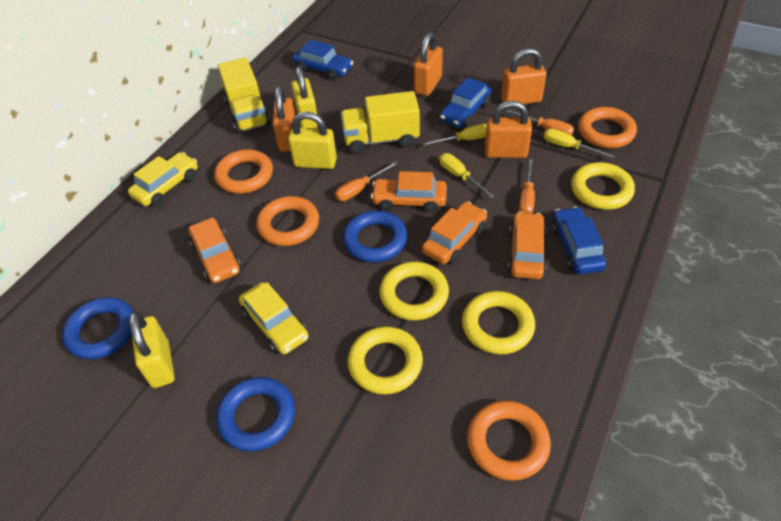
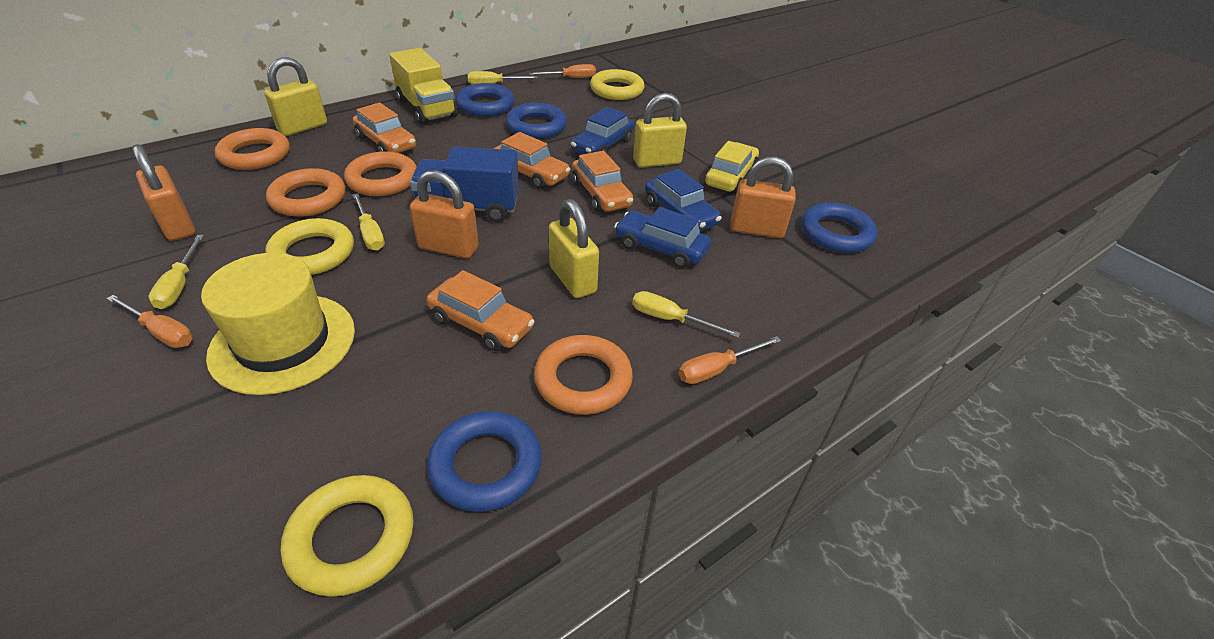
blue ring: [62,297,133,359] [216,377,295,452] [343,211,407,263] = 3 -> [427,411,542,512] [456,83,515,117] [506,103,567,139] [801,203,878,253] = 4
blue truck: none = 0 -> [410,147,519,222] = 1
orange padlock: [273,86,295,152] [414,32,443,96] [485,101,532,158] [501,48,546,104] = 4 -> [132,144,195,241] [410,170,479,258] [730,156,796,238] = 3
yellow car: [128,152,198,206] [239,282,309,354] = 2 -> [705,141,759,193] = 1
yellow hat: none = 0 -> [201,253,355,395] = 1
yellow ring: [348,326,423,395] [380,262,449,320] [462,291,535,355] [571,162,635,210] = 4 -> [265,218,354,275] [281,475,414,597] [590,69,645,100] = 3
yellow screwdriver: [422,124,487,146] [440,153,495,198] [544,128,616,158] = 3 -> [148,235,204,309] [353,193,385,251] [468,71,537,85] [632,291,740,338] = 4
yellow truck: [218,57,271,134] [340,91,420,154] = 2 -> [389,48,457,125] = 1

